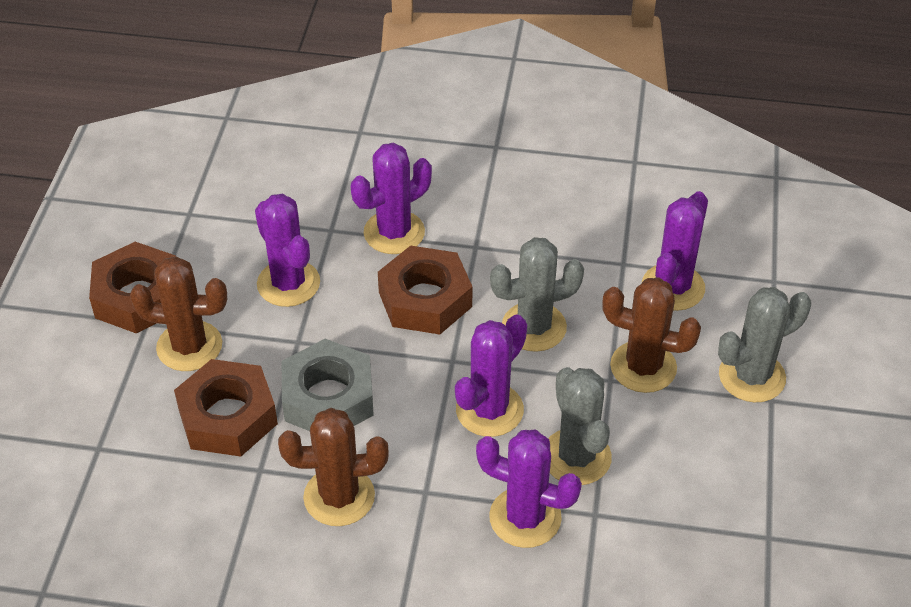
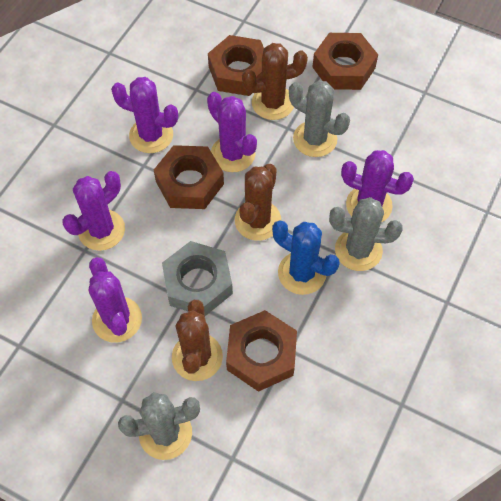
blue cactus: none = 0 -> [272,220,340,295] = 1
brown nut: [89,242,176,334] [174,359,278,456] [378,246,473,334] = 3 -> [154,145,224,209] [208,35,264,96] [226,310,297,392] [313,33,378,90] = 4

